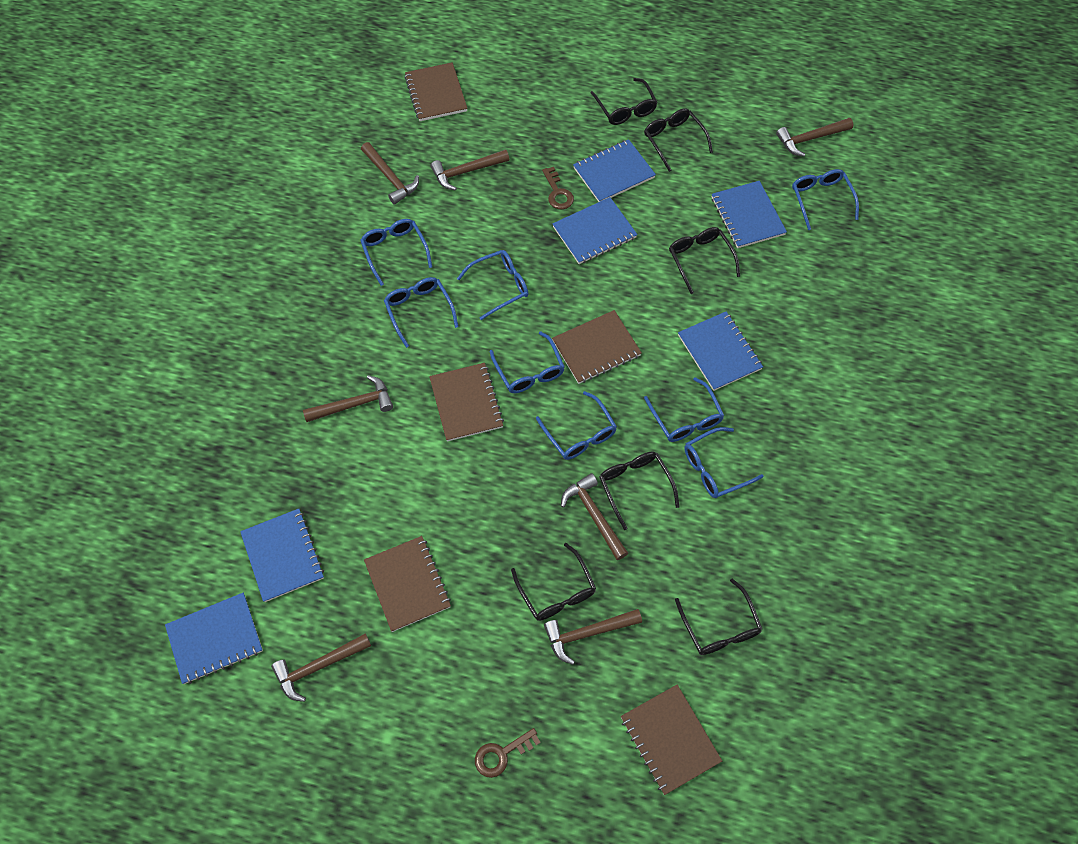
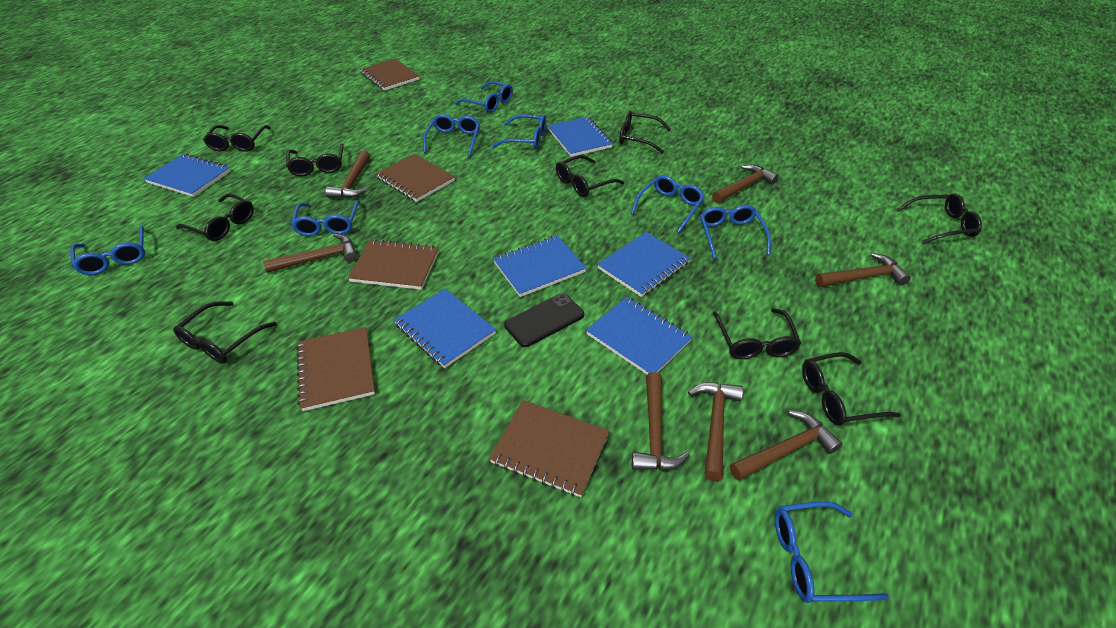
black glasses: [511,543,596,621] [591,78,658,125] [599,452,680,530] [644,108,713,172] [669,227,740,294] [675,578,762,655] = 6 -> [173,301,277,363] [176,193,254,241] [203,125,271,152] [286,143,344,176] [556,155,624,197] [619,111,671,154] [713,308,801,359] [802,352,901,426] [897,193,982,244] = 9
black phone: none = 0 -> [504,293,584,347] = 1
brown key: [475,728,541,778] [542,167,574,210] = 2 -> none = 0

